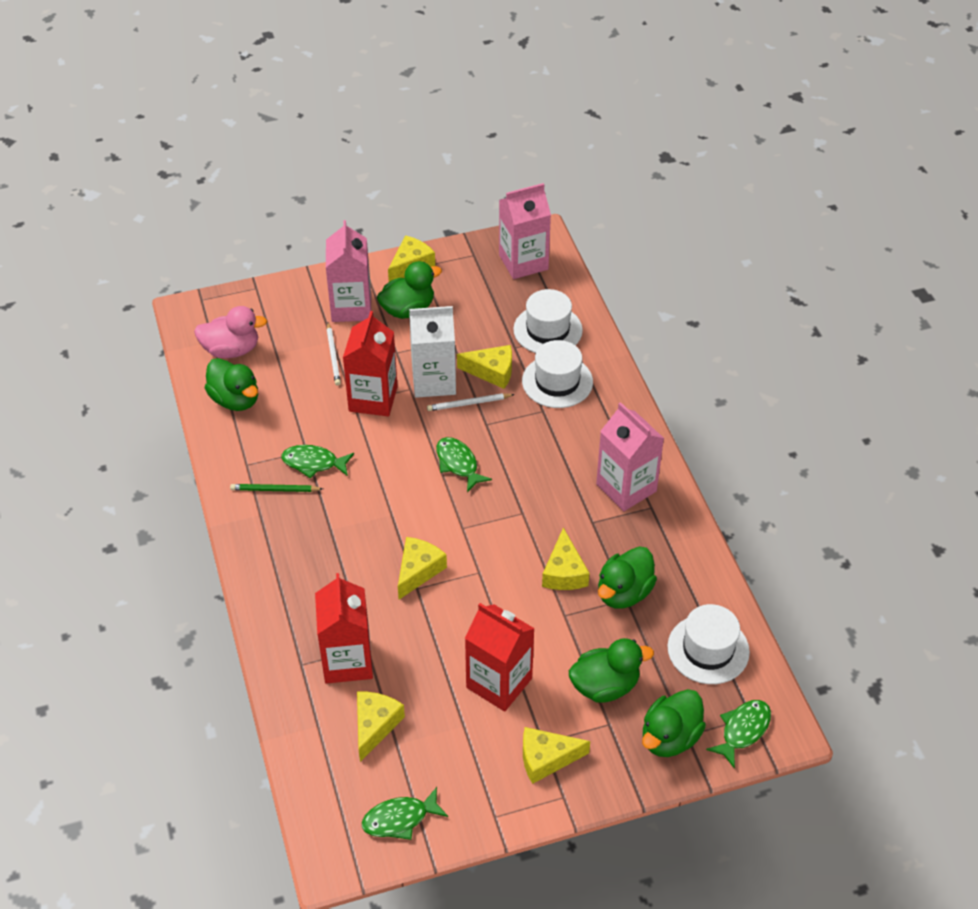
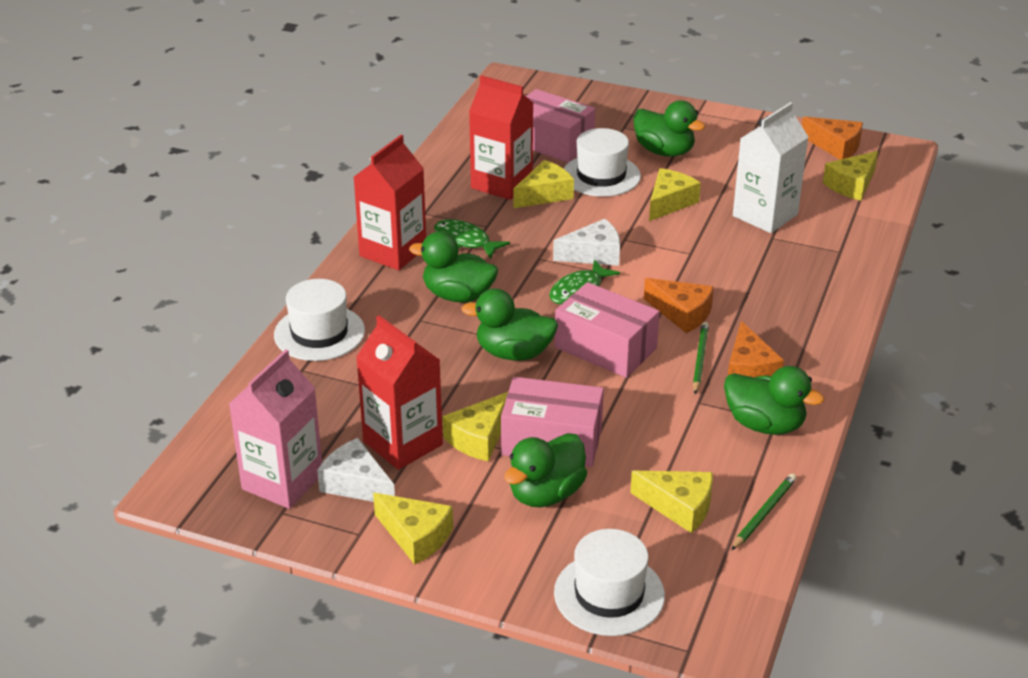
green fish: [281,445,354,479] [362,787,448,840] [436,437,492,492] [706,700,771,769] = 4 -> [434,219,510,259] [549,260,620,305] = 2
green pencil: [230,484,323,492] = 1 -> [693,322,709,394] [732,474,797,550] = 2
orange cheese: none = 0 -> [644,278,714,333] [728,321,784,377] [802,117,863,160] = 3
pink box: none = 0 -> [501,377,604,467] [526,89,595,163] [555,282,660,378] = 3
pink carton: [326,220,371,322] [499,183,551,279] [596,402,664,511] = 3 -> [229,349,322,509] = 1
pink duck: [194,306,267,358] = 1 -> none = 0
white cheese: none = 0 -> [317,438,395,502] [553,219,620,266] = 2
white pencil: [327,322,341,386] [427,393,515,411] = 2 -> none = 0

